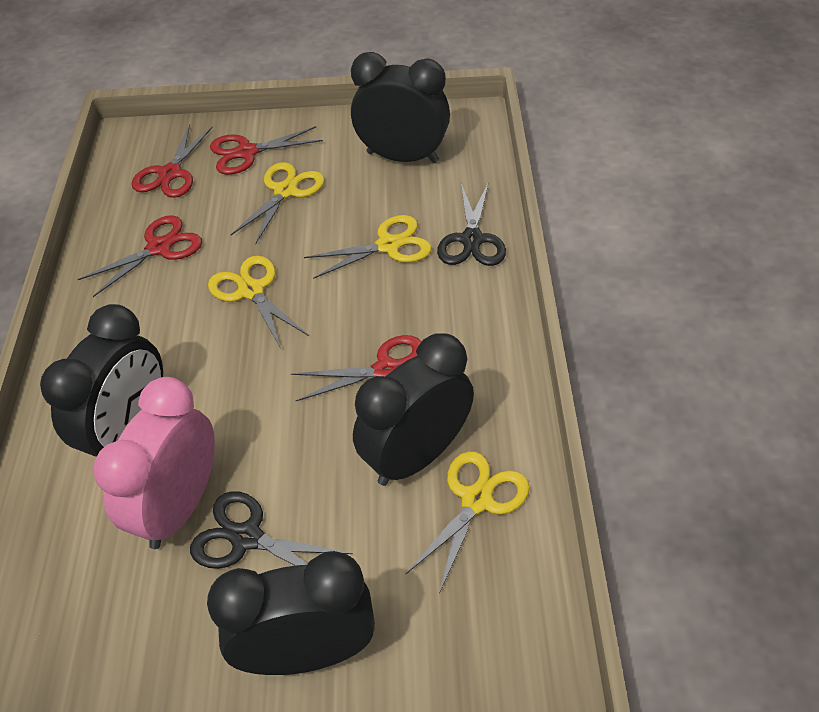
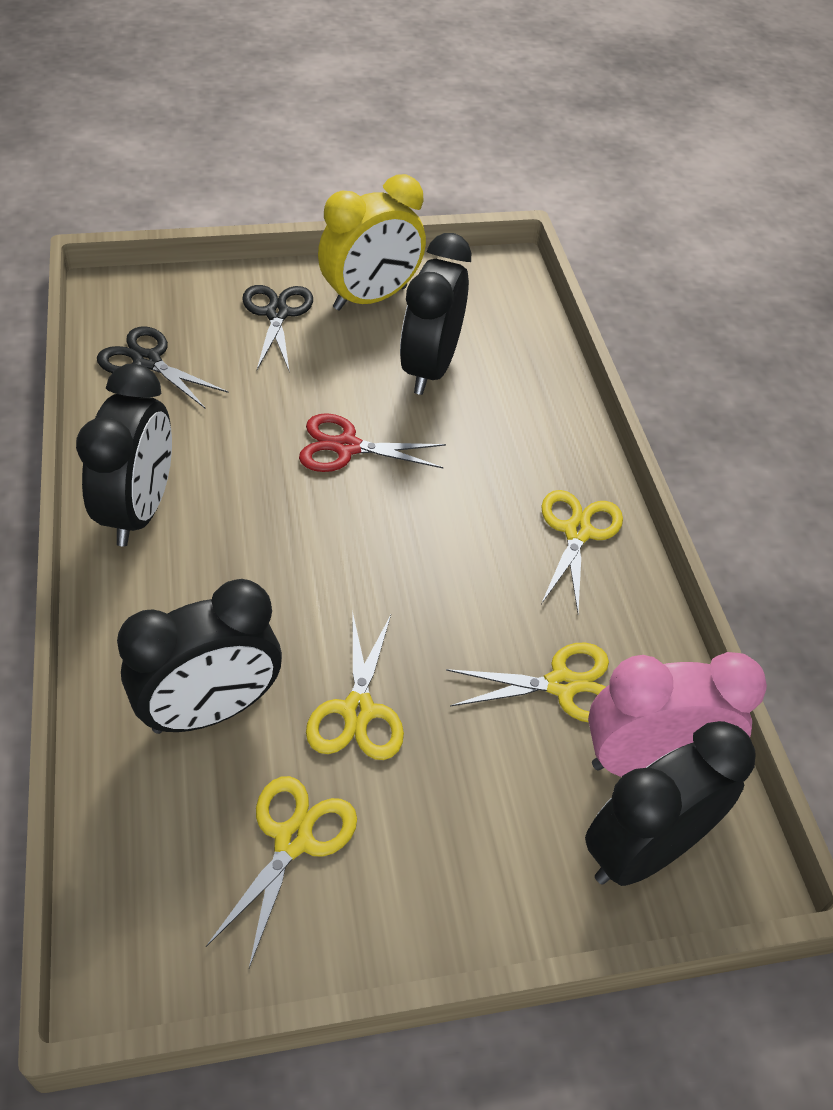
red scissors: [78,215,202,297] [131,124,213,198] [210,126,323,175] [291,335,422,401] = 4 -> [299,413,446,472] = 1
yellow clock: none = 0 -> [318,174,426,311] = 1

